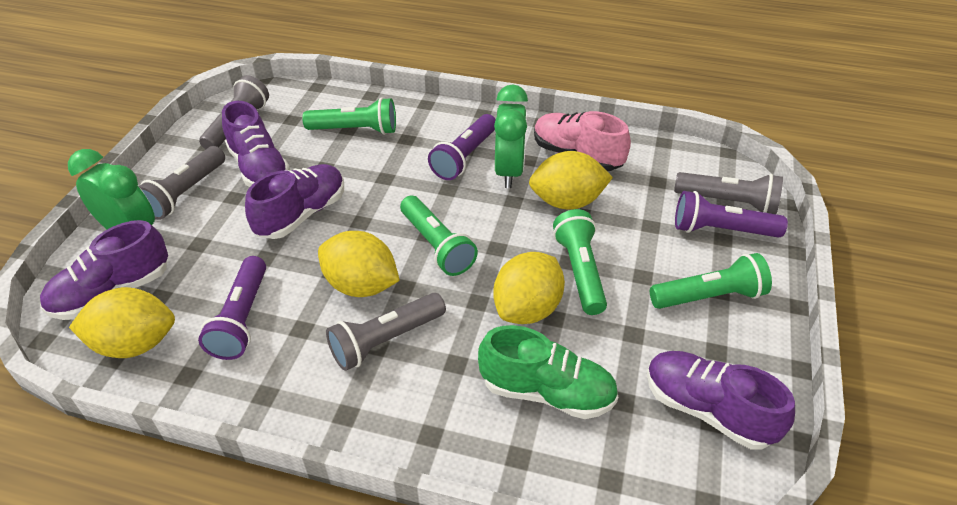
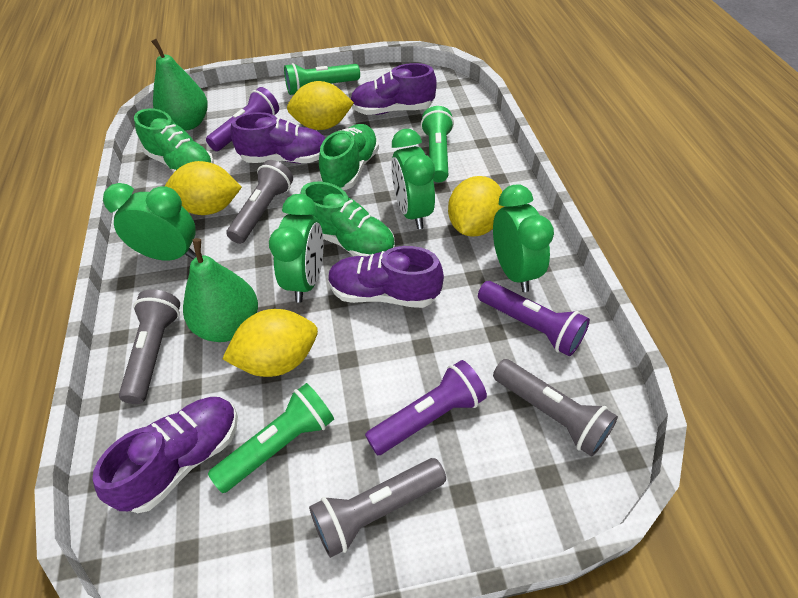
green clock: [68,149,155,229] [494,84,528,188] = 2 -> [103,183,196,261] [269,194,323,303] [391,129,435,229] [493,184,554,292] = 4
green flashlight: [302,97,396,135] [400,196,478,276] [553,209,607,315] [650,253,772,309] = 4 -> [208,383,334,493] [284,63,360,95] [421,106,454,182] = 3
green pear: none = 0 -> [151,39,208,131] [183,238,258,342] = 2
green shoe: [478,325,618,419] = 1 -> [134,108,214,173] [300,182,395,256] [319,124,379,190] = 3
pink shoe: [534,111,631,171] = 1 -> none = 0

